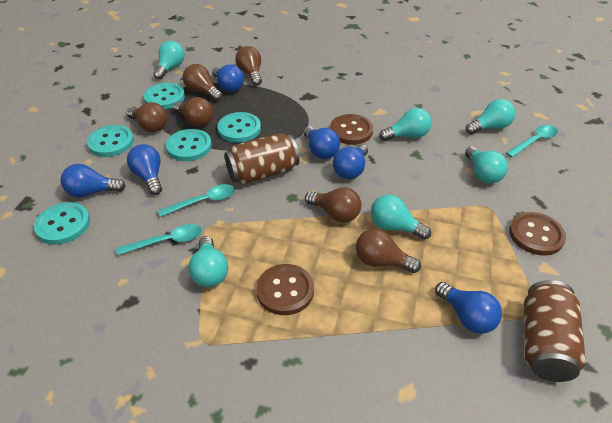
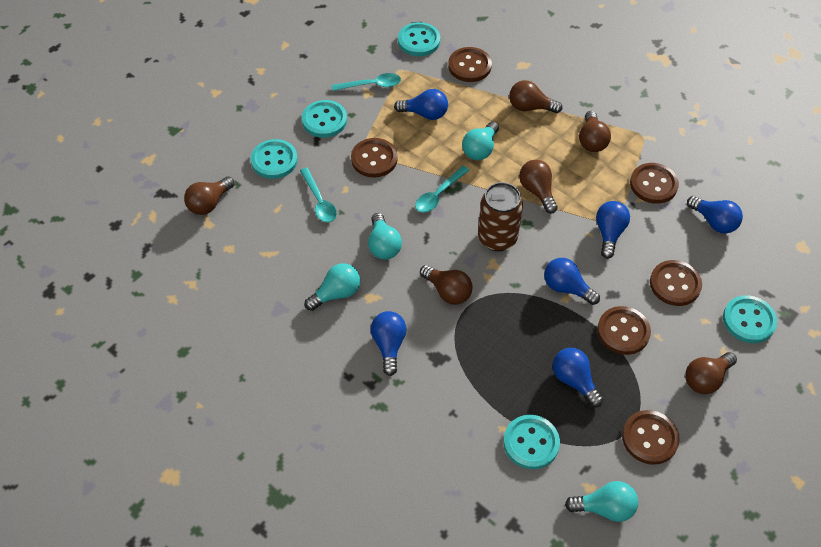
brown button: [256,264,314,315] [330,114,373,145] [509,212,566,256] = 3 -> [351,138,398,178] [448,47,492,82] [597,306,651,355] [622,410,680,465] [630,163,679,204] [650,260,702,306] = 6
brown can: [224,133,299,184] [524,280,586,382] = 2 -> [478,182,523,251] = 1
turquoise light bulb: [153,41,185,80] [188,236,228,287] [371,195,431,240] [379,108,432,141] [465,146,508,184] [466,99,515,134] = 6 -> [305,263,360,311] [368,213,402,260] [462,122,499,160] [565,481,638,522] = 4

